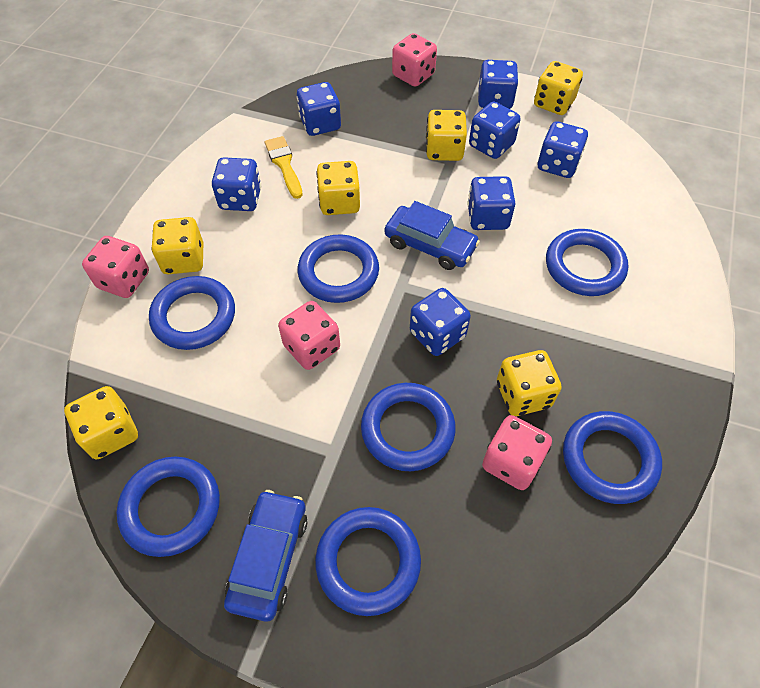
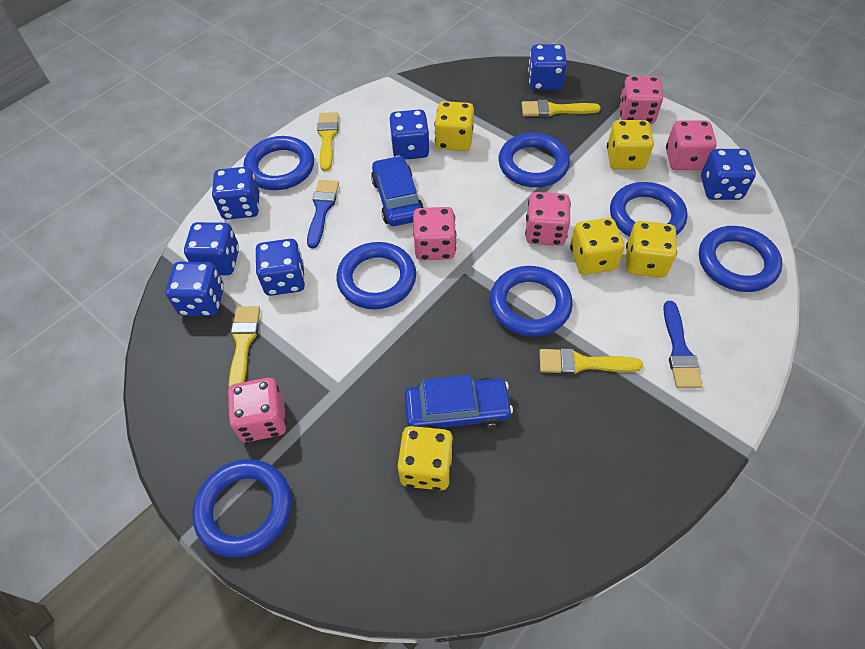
blue brush: none = 0 -> [307,180,339,248] [663,301,702,388] = 2
pink dice: [82,236,149,298] [278,301,340,370] [392,33,437,87] [482,415,552,490] = 4 -> [228,378,287,442] [413,207,456,261] [525,192,571,246] [619,76,663,124] [666,120,717,170] = 5
yellow brush: [265,136,303,199] = 1 -> [229,306,260,387] [317,112,339,171] [522,100,601,117] [539,348,643,375] = 4
yellow dice: [64,386,138,459] [151,217,203,274] [316,161,360,215] [426,110,467,161] [497,350,562,416] [534,61,583,115] = 6 -> [397,426,454,490] [434,101,474,151] [570,218,625,275] [607,120,654,170] [626,221,677,278] = 5

